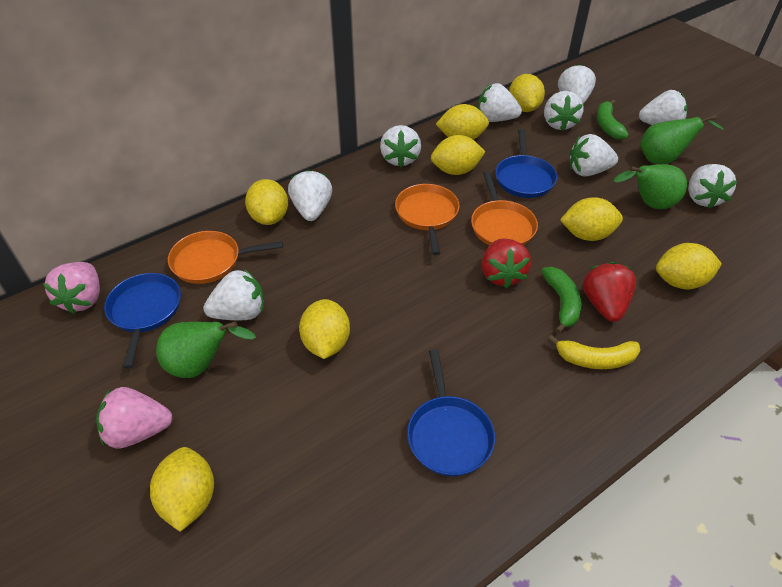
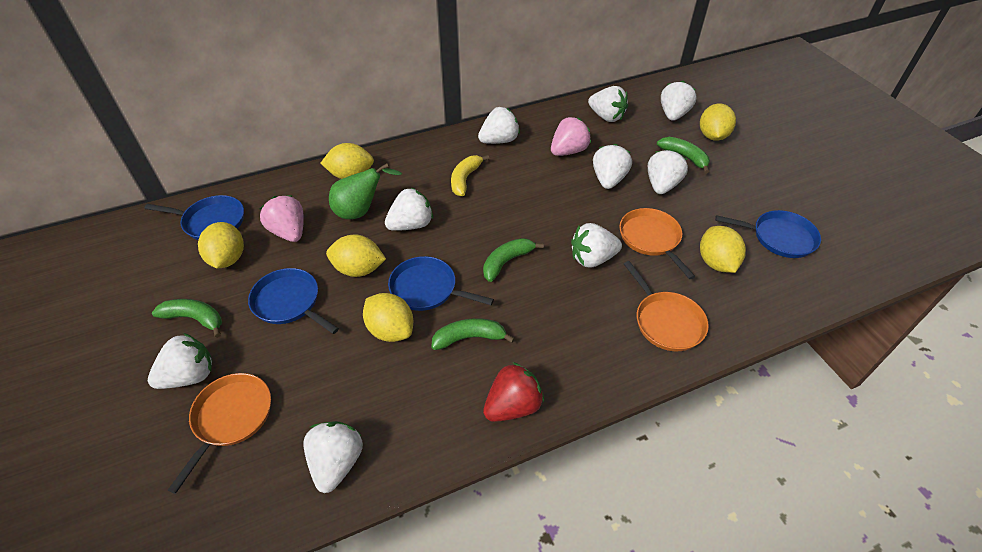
blue pan: [104,273,181,369] [407,349,495,476] [495,129,557,198] = 3 -> [145,195,244,240] [248,268,339,334] [388,256,494,311] [715,210,821,258] = 4
green banana: [542,267,582,334] [597,99,629,140] = 2 -> [152,299,222,338] [431,318,515,350] [483,238,544,282] [657,137,710,173] = 4
green pear: [156,321,256,378] [614,164,687,209] [640,115,724,164] = 3 -> [329,164,402,219] = 1
red strawberry: [481,238,531,288] [583,262,636,322] = 2 -> [483,362,544,422] = 1
yellow lemon: [150,447,214,532] [245,179,288,225] [299,299,350,359] [431,135,486,175] [436,104,489,140] [509,74,545,112] [560,197,623,241] [656,243,722,289] = 8 -> [198,222,244,268] [321,143,374,179] [326,234,386,277] [363,293,413,342] [700,104,736,141] [700,226,746,273] = 6

